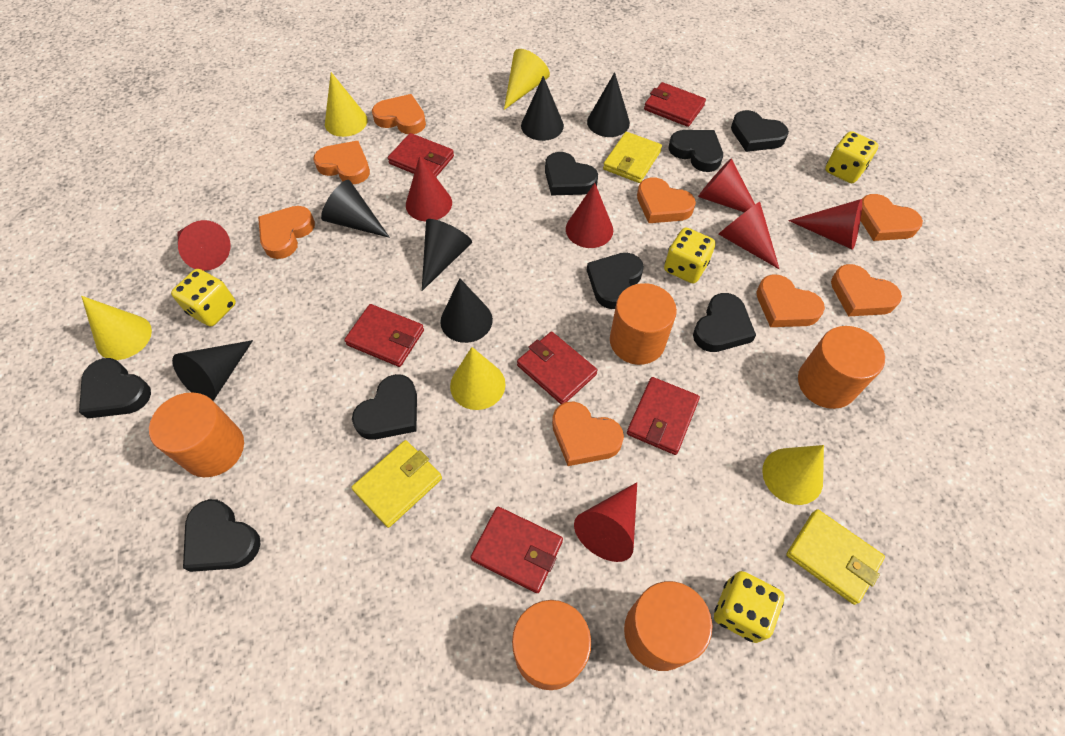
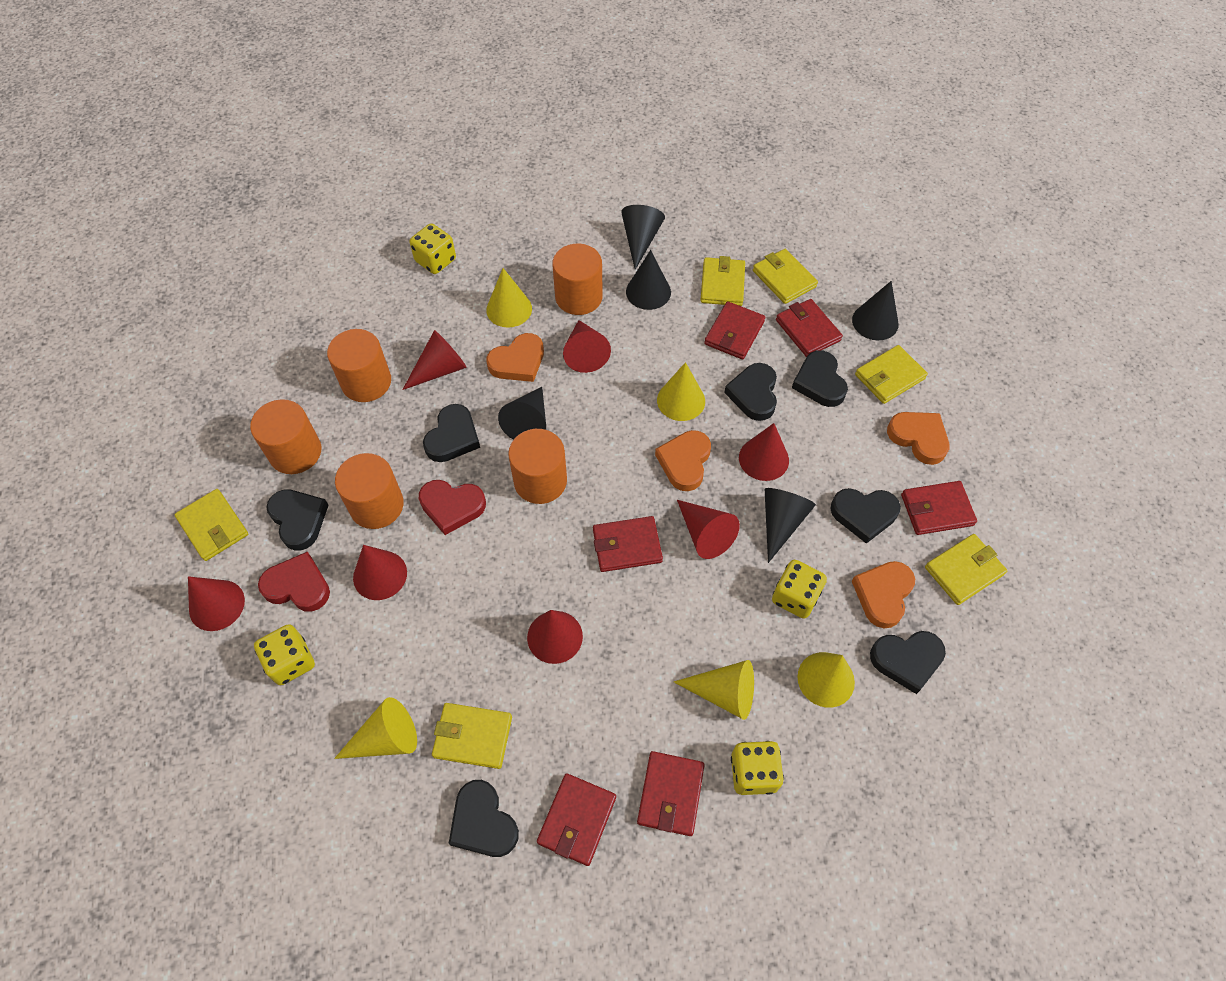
black cone: [172,340,253,400] [321,180,390,238] [422,219,472,291] [440,278,493,343] [521,76,564,141] [587,72,630,137] = 6 -> [498,387,546,440] [621,205,665,270] [626,250,671,310] [765,488,816,563] [852,281,899,340] = 5
black heart: [79,358,151,419] [183,499,260,572] [352,374,417,440] [545,152,598,196] [587,253,644,309] [669,130,723,172] [693,293,756,352] [731,110,789,152] = 8 -> [266,489,329,550] [423,404,480,462] [448,780,519,857] [724,363,777,421] [792,350,848,407] [830,488,901,544] [870,631,946,694] = 7
orange heart: [258,206,315,259] [314,141,370,184] [372,94,426,134] [552,401,624,466] [637,178,696,223] [756,274,825,327] [831,264,902,316] [860,194,923,241] = 8 -> [486,333,544,382] [655,430,711,491] [852,561,915,628] [887,412,949,465] = 4
red heart: none = 0 -> [258,551,330,612] [419,480,486,535] = 2
yellow wallet: [351,440,442,528] [603,132,662,183] [786,509,885,605] = 3 -> [174,489,248,561] [432,703,512,769] [700,256,745,306] [753,249,818,304] [855,345,928,404] [925,534,1007,605] = 6

